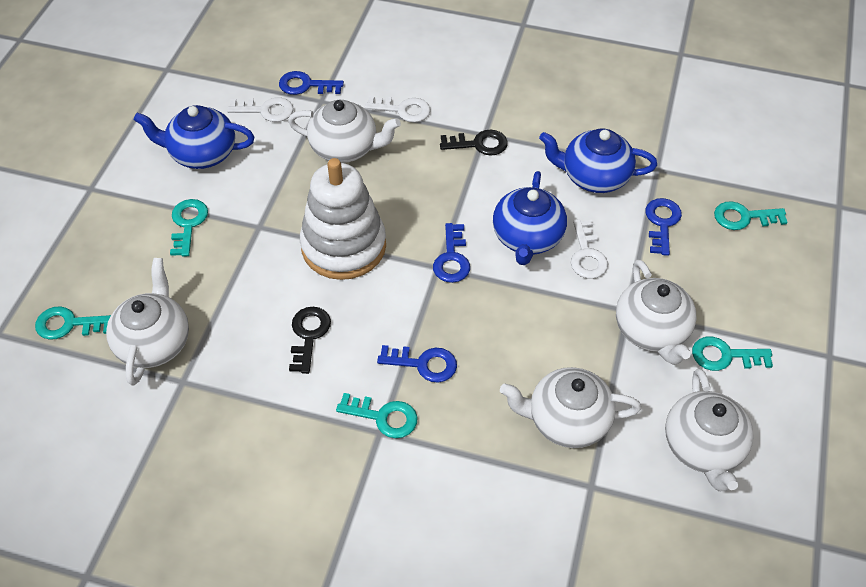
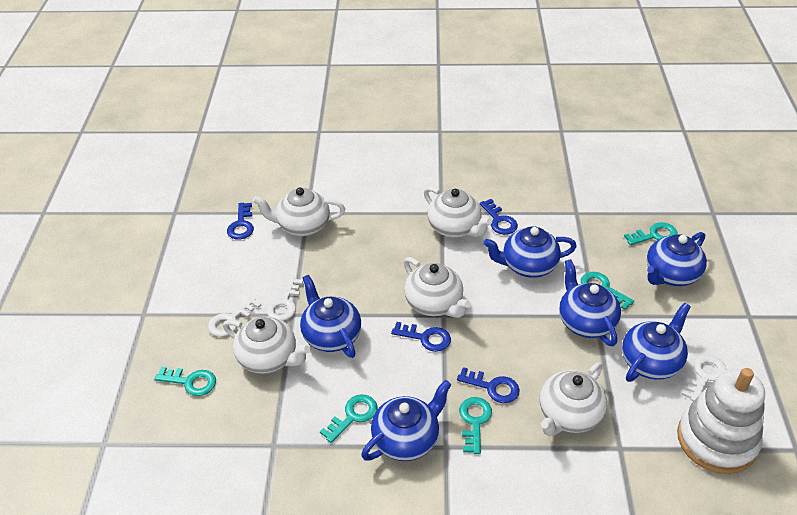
black key: [289,307,331,374] [440,130,508,156] = 2 -> none = 0
blue teapot: [134,105,254,169] [493,171,567,265] [539,129,657,193] = 3 -> [300,275,361,358] [361,380,452,461] [483,227,577,278] [559,259,621,346] [622,302,691,382] [647,232,707,286] = 6

